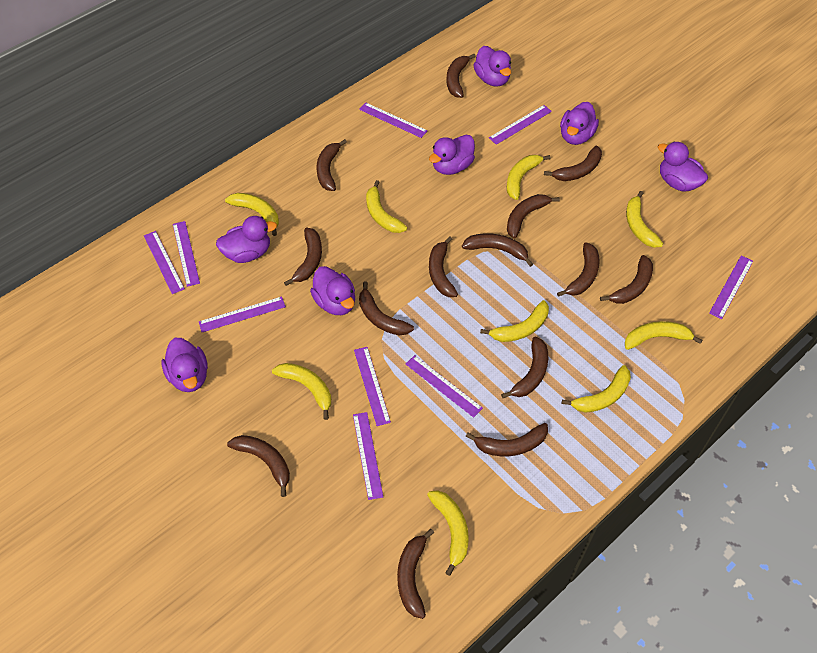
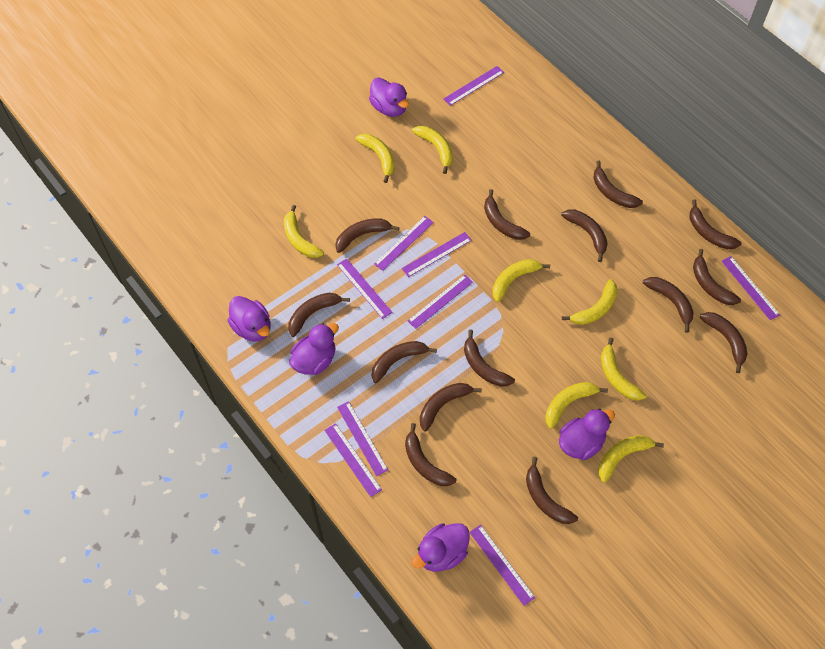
purple duck: [162,338,208,392] [216,216,277,263] [310,266,355,315] [429,135,475,175] [473,46,511,87] [560,102,599,145] [658,142,708,192] = 7 -> [227,296,271,342] [289,323,339,375] [369,78,409,117] [412,523,470,572] [559,409,615,460] = 5
yellow banana: [225,193,279,236] [272,363,331,420] [366,180,407,233] [427,490,469,576] [480,300,549,342] [507,155,551,200] [562,365,631,413] [625,321,703,350] [626,191,663,248] = 9 -> [284,205,324,258] [355,134,395,183] [412,126,453,174] [492,259,550,302] [545,382,608,429] [562,279,618,325] [598,435,664,483] [601,337,646,401] = 8

